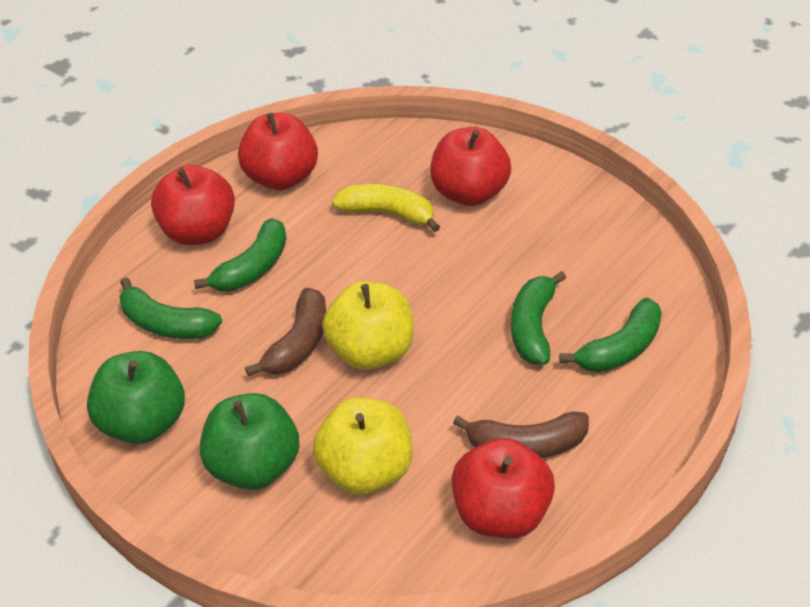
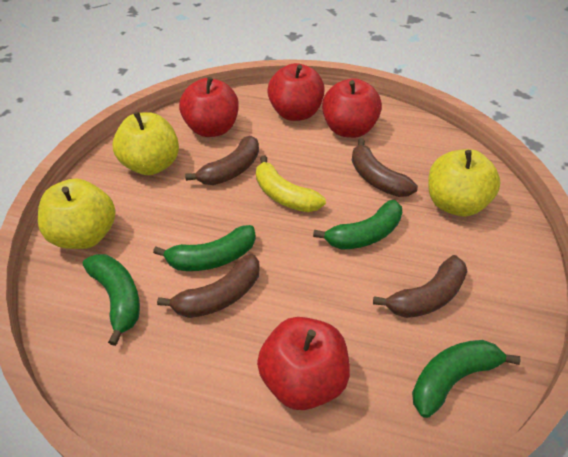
brown banana: [245,288,326,376] [453,411,589,458] = 2 -> [157,254,260,318] [185,136,259,185] [352,138,418,197] [373,255,467,318] = 4
green apple: [87,351,185,444] [200,393,299,490] = 2 -> none = 0
yellow apple: [313,397,412,495] [322,281,414,370] = 2 -> [38,178,115,249] [113,112,179,175] [428,149,500,216] = 3

